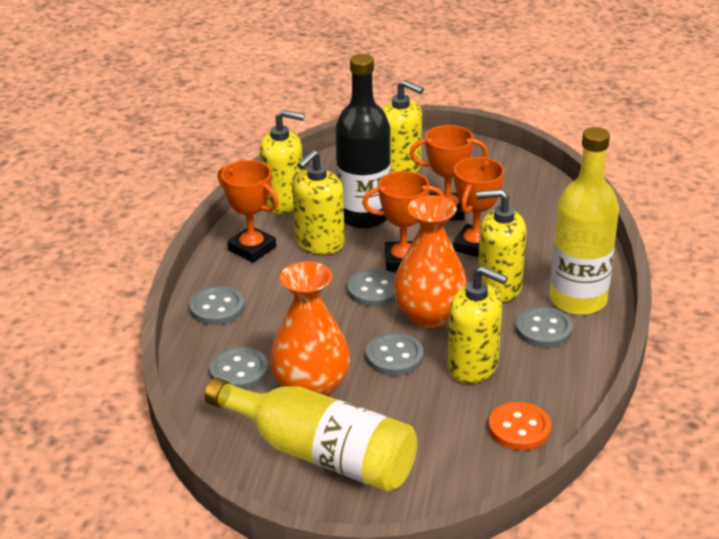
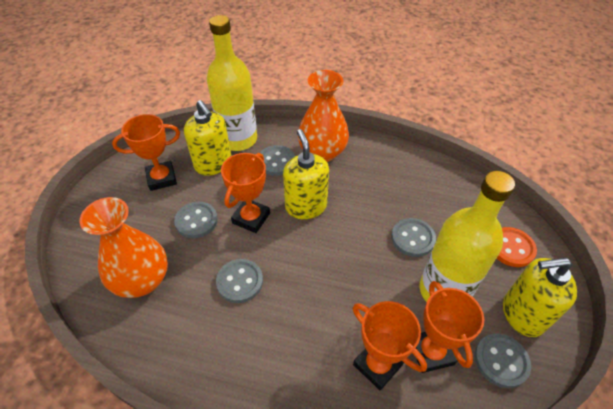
black bottle: [336,54,391,229] = 1 -> none = 0
yellow soap dispenser: [260,110,305,214] [292,150,345,254] [382,80,424,173] [448,266,508,383] [476,189,526,302] = 5 -> [184,100,232,176] [283,129,329,219] [503,258,577,337] = 3

